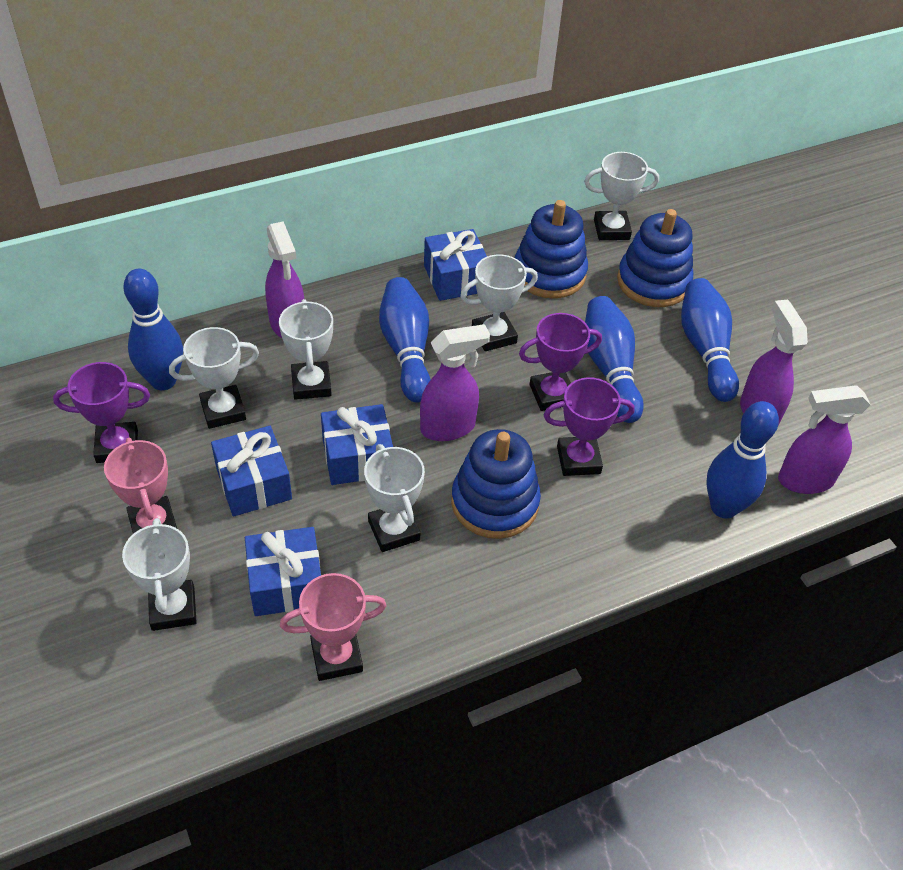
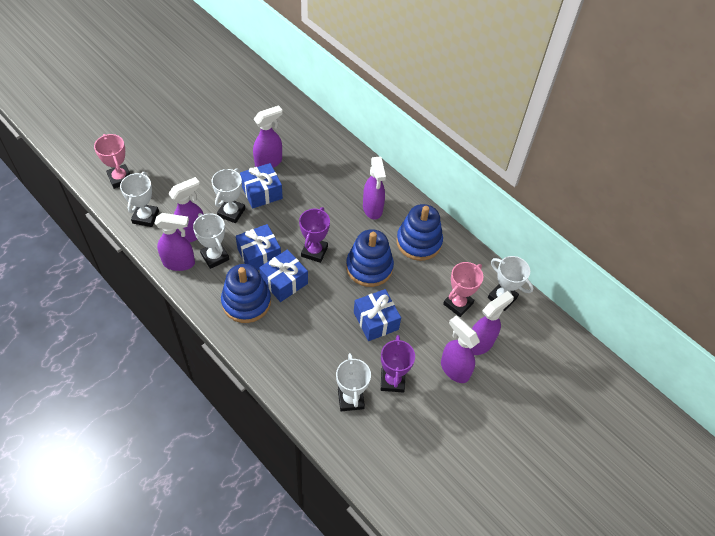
blue bowling pin: [123,269,183,390] [379,277,431,403] [585,296,644,423] [681,278,739,402] [706,401,779,518] = 5 -> none = 0
purple spray bottle: [265,221,304,338] [420,324,490,441] [740,300,808,426] [778,385,870,494] = 4 -> [155,213,195,271] [168,177,204,243] [253,105,283,168] [363,157,386,220] [441,315,480,383] [471,291,514,355] = 6
purple trophy: [53,362,150,463] [519,313,602,411] [544,377,635,476] = 3 -> [299,207,330,263] [381,335,415,392] = 2
white trophy: [122,518,197,631] [169,327,259,429] [279,299,333,400] [364,444,425,552] [460,254,538,351] [584,152,659,240] = 6 -> [120,172,159,227] [193,213,229,269] [211,168,245,223] [336,353,371,411] [488,256,533,311] = 5

